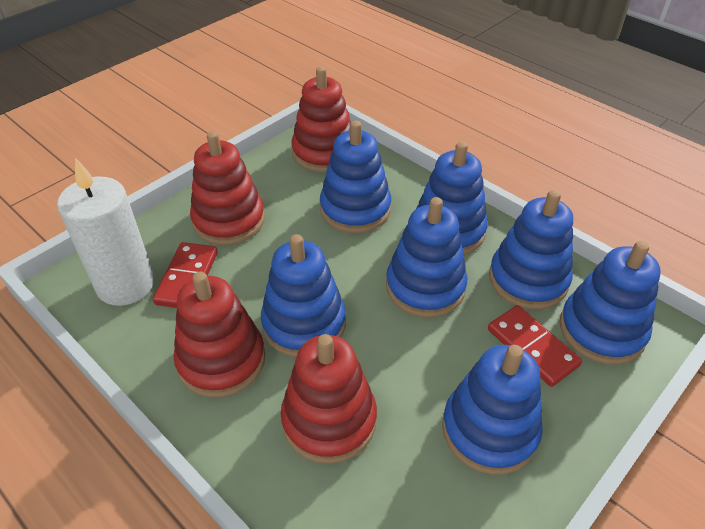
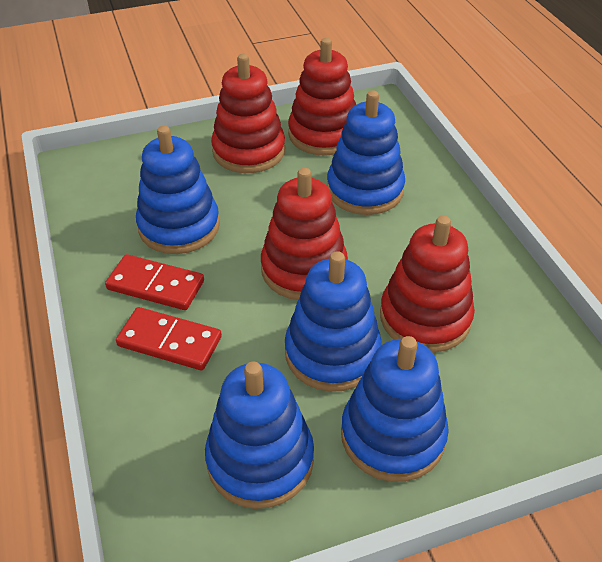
blue stacking toy: [261,234,346,357] [320,121,391,233] [386,197,467,317] [416,141,488,255] [442,345,543,475] [489,190,573,309] [560,241,661,365] = 7 -> [136,126,220,254] [205,362,314,509] [285,251,382,392] [327,90,405,215] [341,336,449,482] = 5
white candle: [57,158,154,306] = 1 -> none = 0

